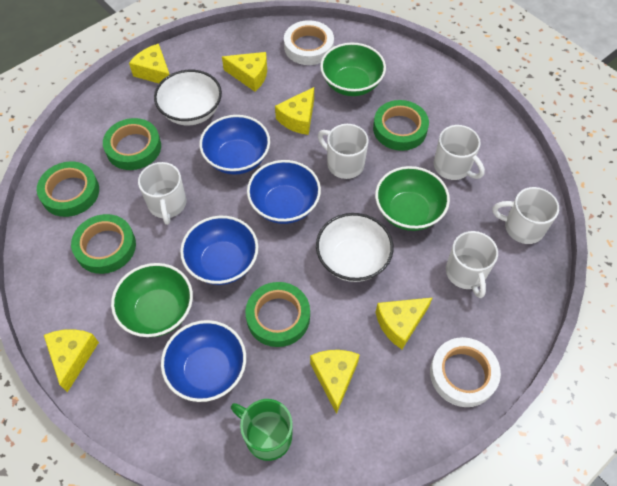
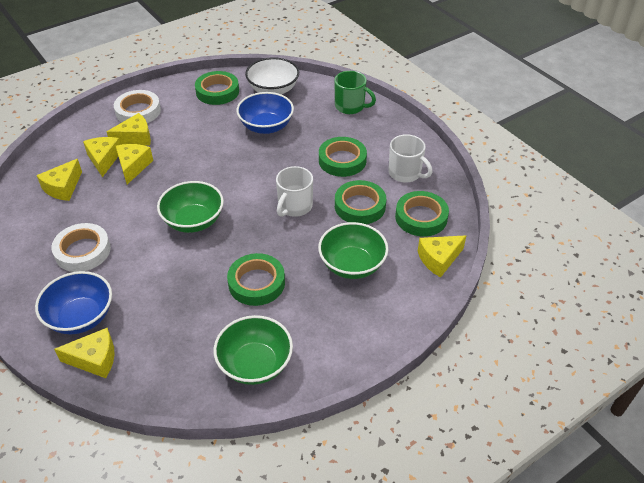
blue bowl: [161,320,246,402] [180,216,258,285] [199,115,270,175] [247,160,321,224] = 4 -> [35,271,112,334] [236,92,294,134] = 2
white bowl: [154,70,222,125] [316,213,394,282] = 2 -> [245,57,299,95] = 1
white mug: [138,162,186,225] [318,124,369,179] [433,125,485,180] [446,231,498,298] [492,187,559,244] = 5 -> [276,166,313,217] [388,134,432,183] = 2

